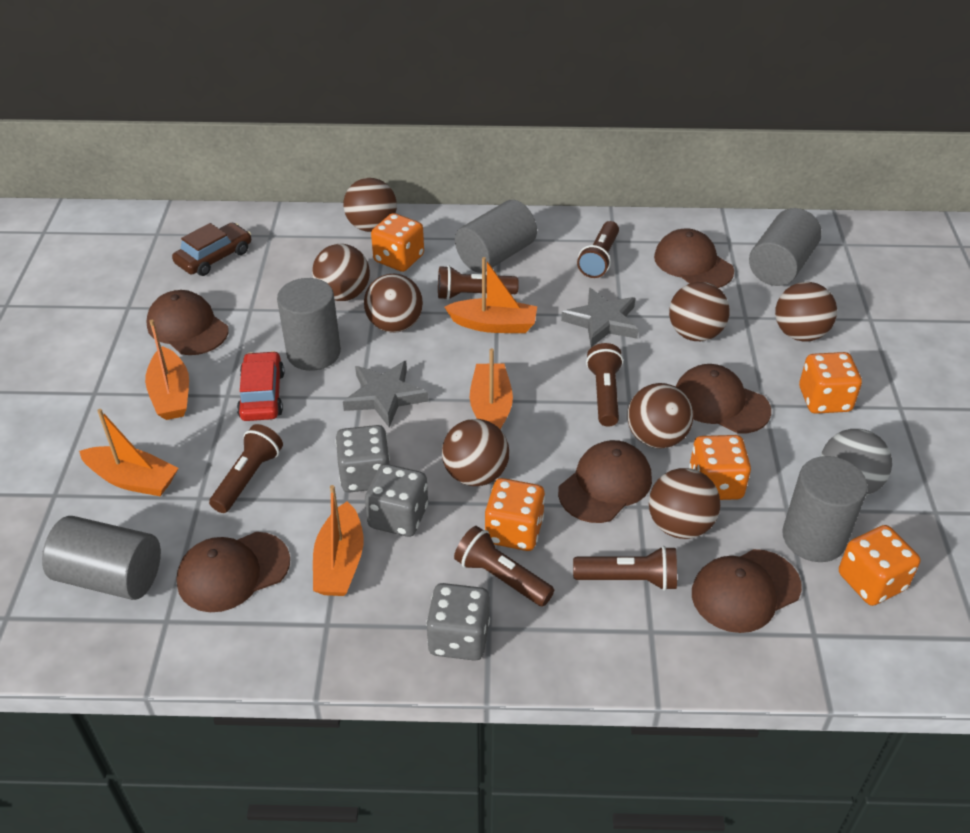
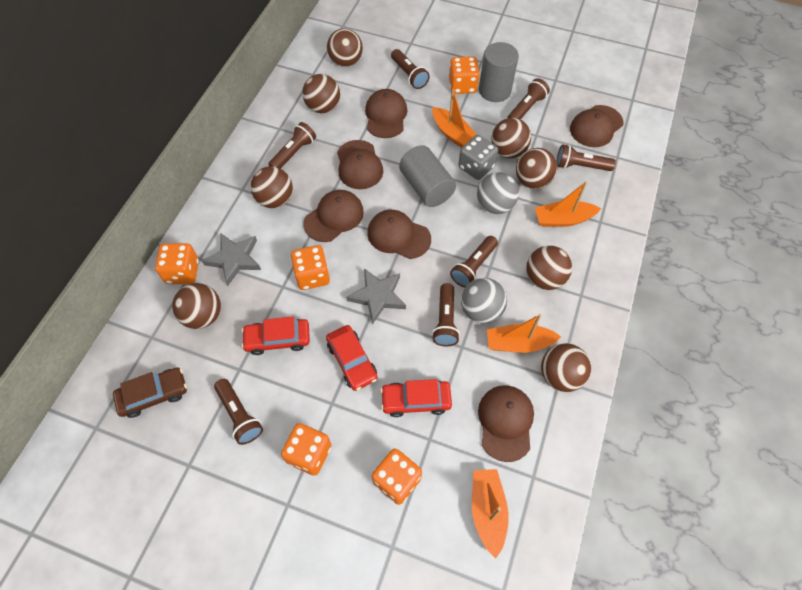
brown flashlight: [209,424,283,513] [438,265,519,300] [454,526,554,607] [573,546,677,591] [577,221,619,278] [586,343,623,427] = 6 -> [214,379,263,445] [269,122,316,169] [391,49,430,89] [432,283,460,346] [450,236,498,287] [508,78,550,120] [556,144,616,171] = 7
grey ball: [821,429,892,496] = 1 -> [461,278,507,323] [477,172,519,214] = 2
grey cylinder: [42,516,161,600] [277,278,341,371] [455,200,537,273] [749,208,822,286] [782,456,868,562] = 5 -> [399,145,456,207] [479,42,519,102] = 2
grey dice: [335,425,390,493] [365,464,428,537] [426,583,490,661] = 3 -> [458,135,498,180] = 1
orange boat: [79,409,178,496] [145,320,189,420] [313,485,364,596] [444,257,537,333] [470,348,513,429] = 5 -> [432,89,476,148] [472,469,509,558] [487,314,561,353] [535,181,601,227] = 4
red car: [237,351,284,421] = 1 -> [242,316,310,355] [326,325,378,391] [380,379,452,417] = 3

